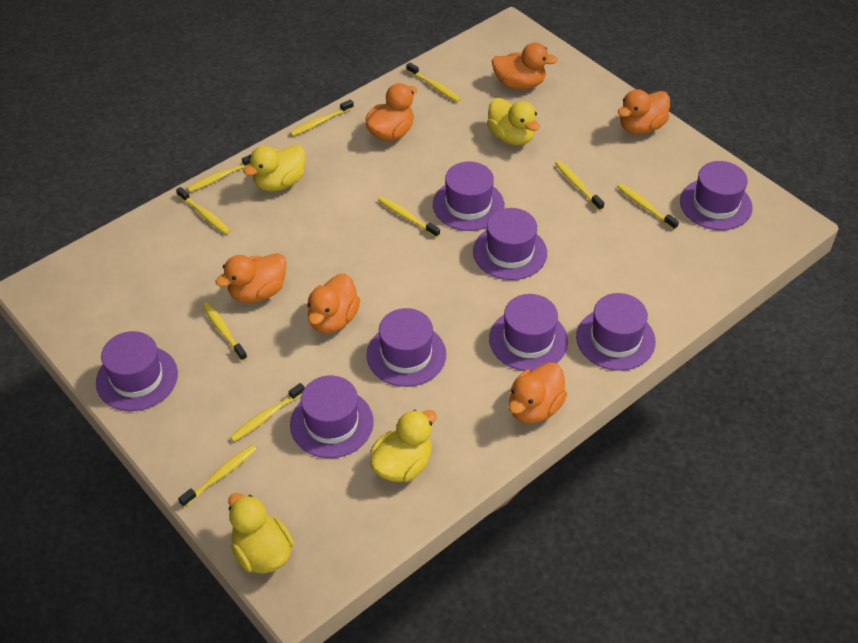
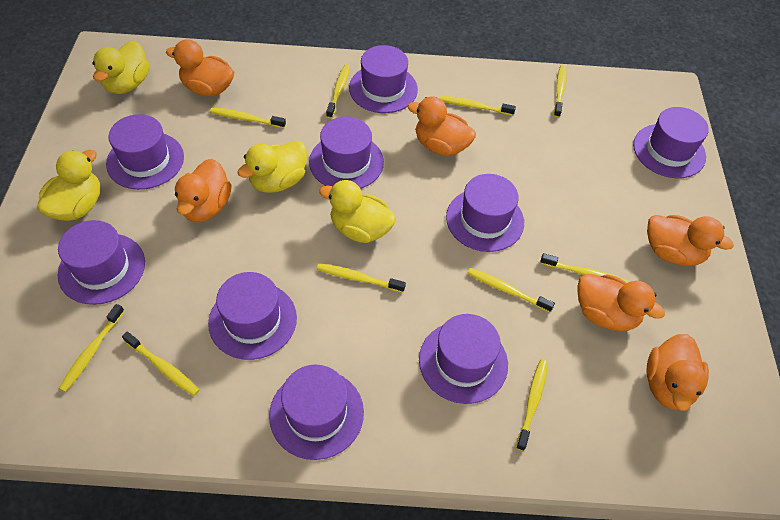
purple hat: [96,331,178,411] [290,376,374,458] [367,308,446,387] [433,162,504,231] [473,208,547,280] [489,294,568,371] [576,293,656,371] [680,161,753,230] = 8 -> [58,220,145,305] [106,114,184,190] [208,272,297,360] [269,365,364,460] [309,117,384,189] [349,45,418,113] [419,314,508,404] [446,174,524,252] [633,107,709,178] = 9

